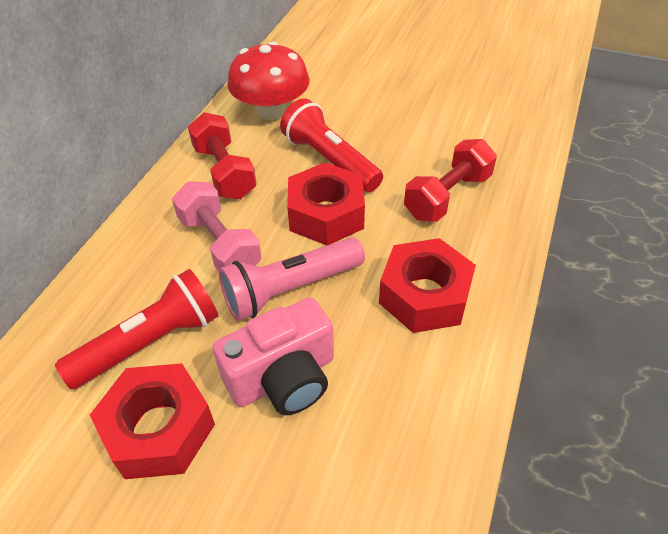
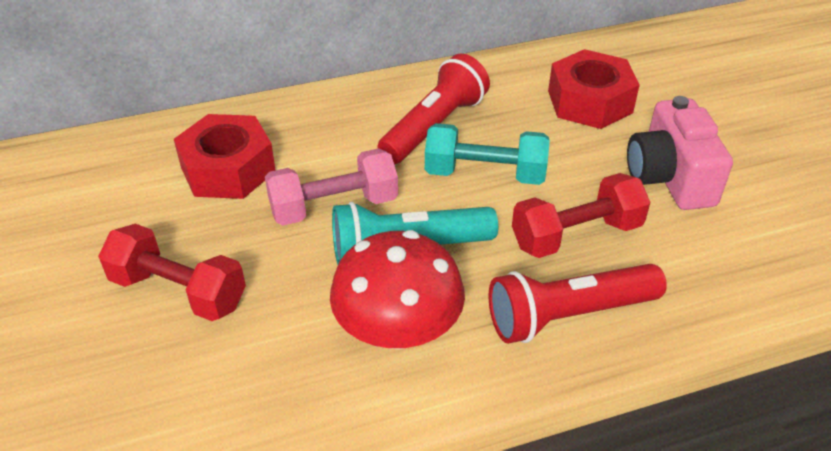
pink flashlight: [219,238,365,321] = 1 -> none = 0
red nut: [90,363,215,479] [287,163,365,245] [379,238,476,333] = 3 -> [174,114,276,199] [548,49,640,129] = 2
turquoise dumbbell: none = 0 -> [425,123,550,185] = 1
turquoise flashlight: none = 0 -> [332,201,498,264] = 1

